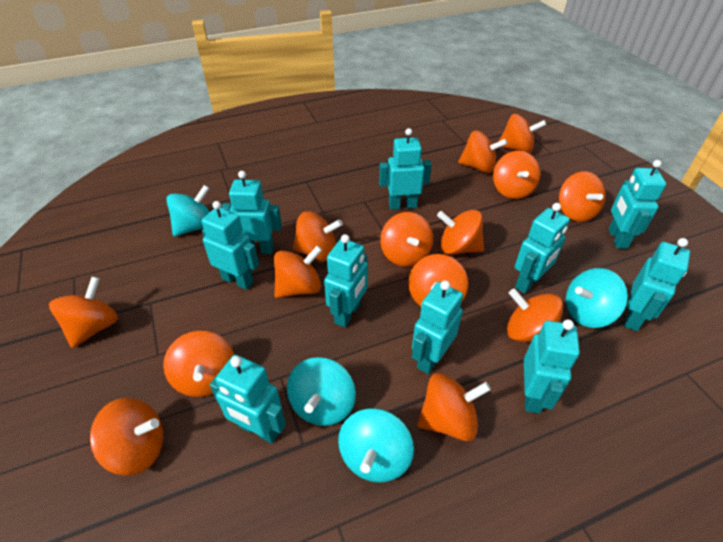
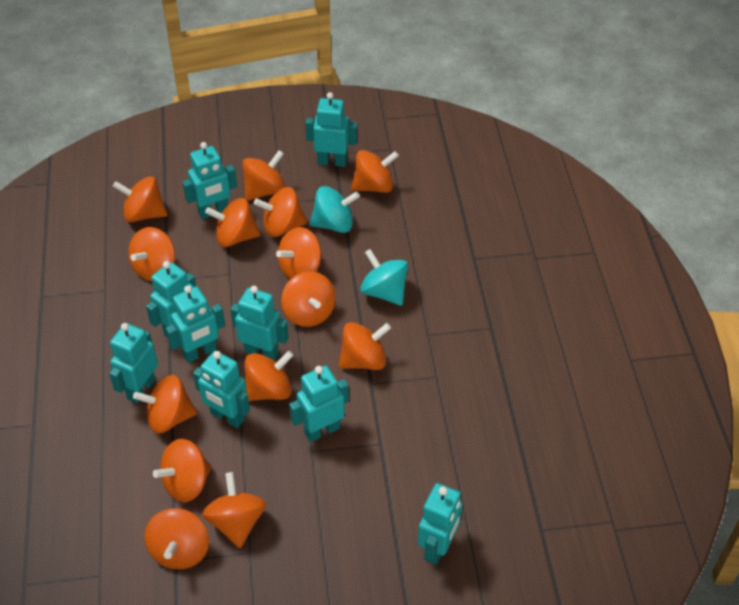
turquoise robot: [202,201,259,290] [210,355,286,444] [221,171,282,254] [324,234,368,328] [379,128,432,210] [412,280,463,374] [515,203,570,294] [524,319,580,414] [608,160,666,249] [624,238,690,331] = 10 -> [109,323,158,403] [146,261,196,338] [166,285,225,363] [182,142,237,219] [193,351,250,428] [230,286,289,361] [289,366,349,442] [305,92,358,167] [418,483,462,565] = 9
turquoise spinning top: [166,185,210,237] [287,357,356,426] [338,408,414,482] [566,268,628,328] = 4 -> [310,186,360,233] [360,249,408,306] = 2

